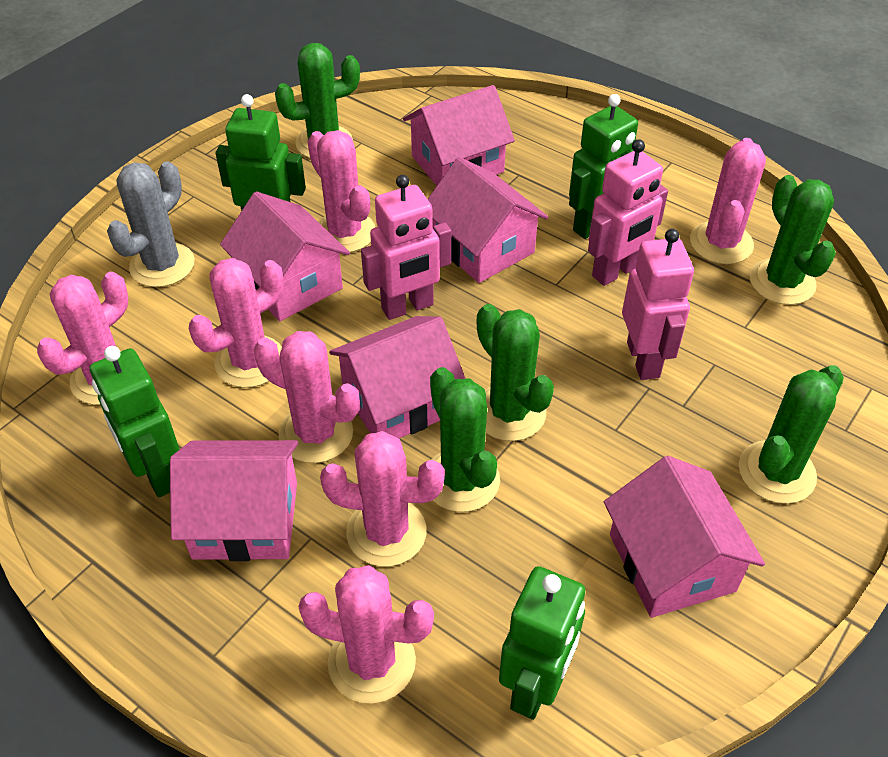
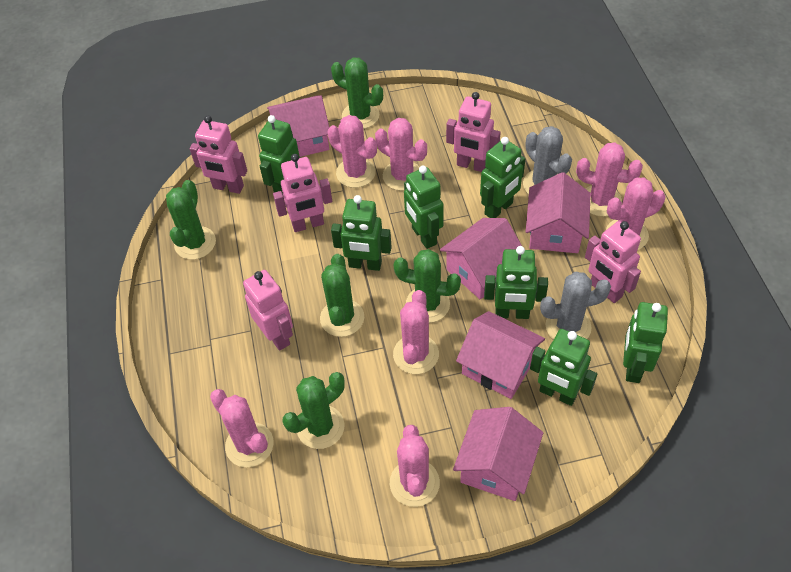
green robot: [90,346,180,497] [216,94,306,211] [499,566,585,720] [569,94,638,239] = 4 -> [258,115,300,194] [331,195,392,271] [404,166,444,249] [480,137,525,218] [484,246,548,319] [530,329,597,406] [623,302,668,383] = 7
grey cactus: [107,161,195,287] = 1 -> [523,126,572,194] [540,272,611,340] = 2
pink house: [170,440,298,561] [220,192,350,321] [329,316,466,438] [403,85,515,186] [428,157,548,283] [604,456,765,618] = 6 -> [267,95,330,157] [440,218,522,300] [453,407,543,501] [456,311,545,399] [526,172,591,253] = 5
pink robot: [361,175,451,320] [588,139,668,286] [622,229,694,380] = 3 -> [190,115,247,194] [243,270,293,351] [273,154,332,232] [446,92,501,172] [585,221,641,303] = 5

